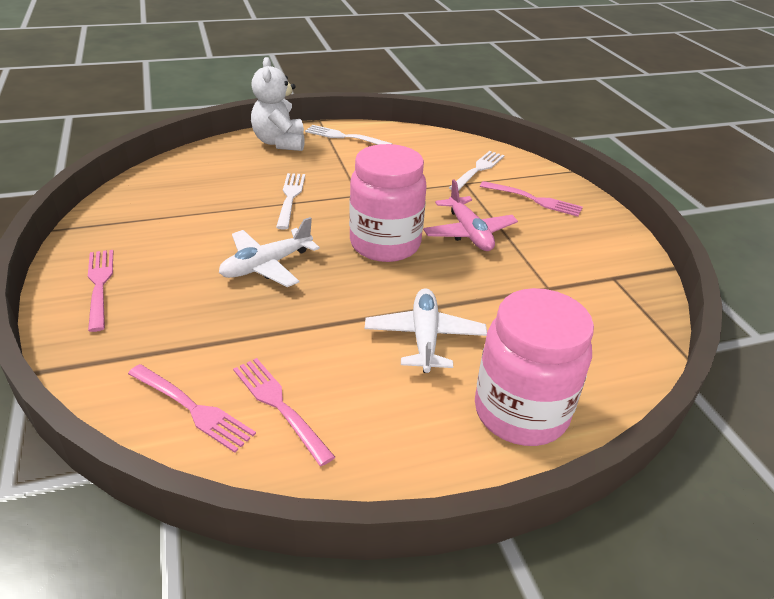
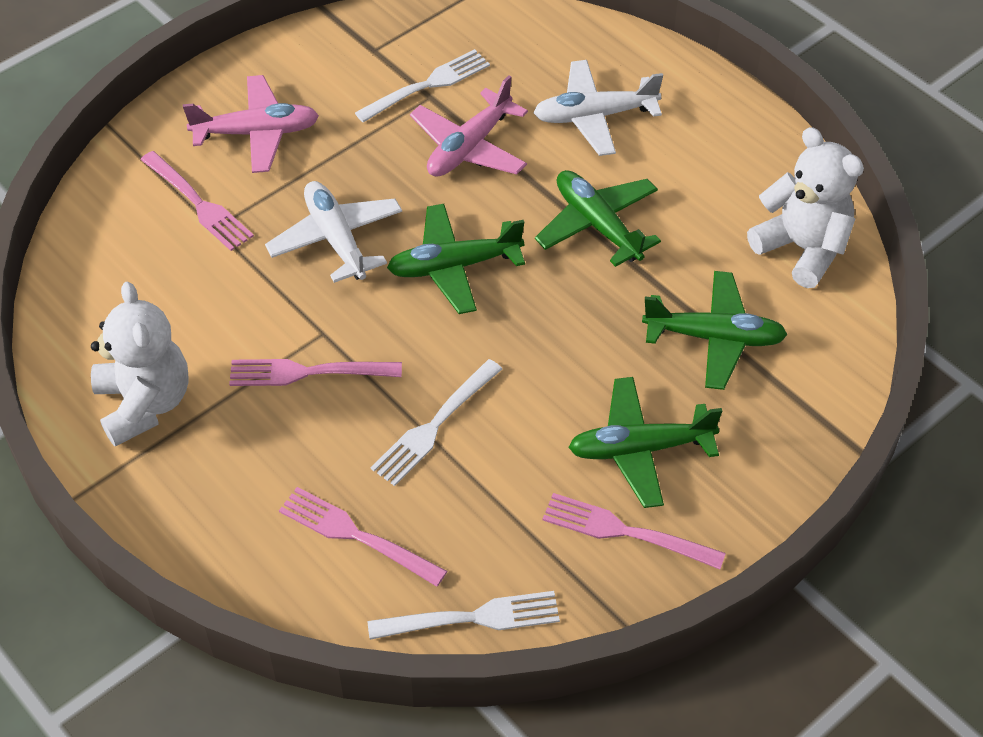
green plane: none = 0 -> [387,204,525,314] [535,170,661,267] [568,377,722,508] [642,271,788,390] = 4
pink jar: [349,144,427,262] [475,288,594,446] = 2 -> none = 0
pink plane: [423,180,518,251] = 1 -> [183,75,319,173] [410,75,528,177] = 2
white teddy bear: [251,57,305,151] = 1 -> [91,281,189,447] [747,127,864,288] = 2

